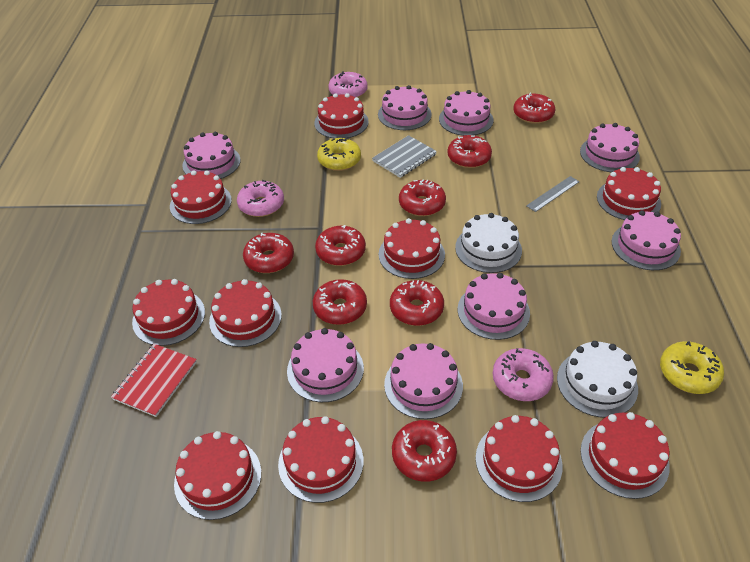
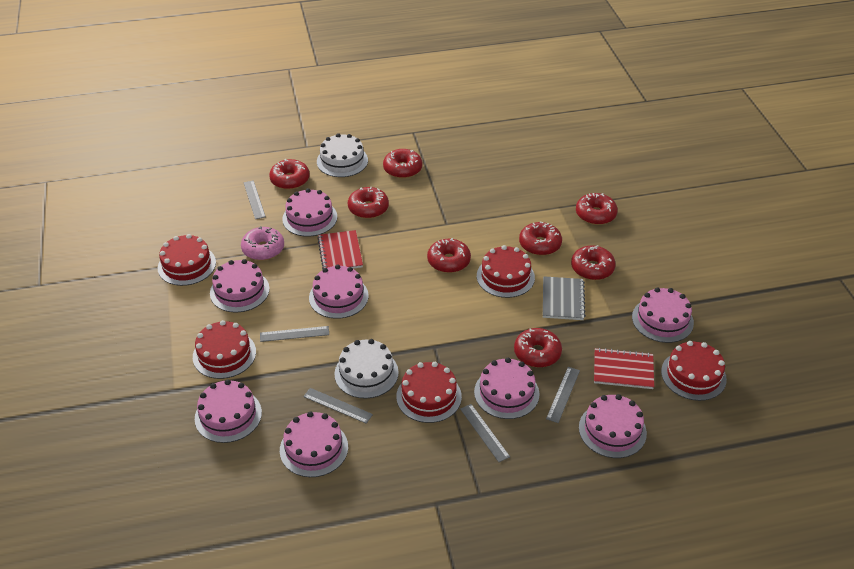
grey ruler: [526,176,579,212] = 1 -> [243,180,266,219] [260,326,329,342] [303,388,373,424] [460,404,510,462] [546,367,580,423] = 5
pink donut: [237,180,284,217] [328,71,368,98] [493,348,554,401] = 3 -> [241,226,284,260] = 1
red cake: [132,279,205,346] [170,170,232,224] [174,431,261,520] [209,279,282,347] [278,416,363,503] [314,93,369,138] [379,218,445,279] [476,415,563,502] [581,412,670,499] [597,167,661,220] = 10 -> [158,234,216,286] [193,320,256,379] [396,362,462,423] [477,245,535,298] [661,341,727,401] = 5
red notebook: [111,344,197,417] = 1 -> [317,230,363,269] [594,348,654,389] = 2
yellow donut: [317,138,361,171] [660,341,724,394] = 2 -> none = 0

